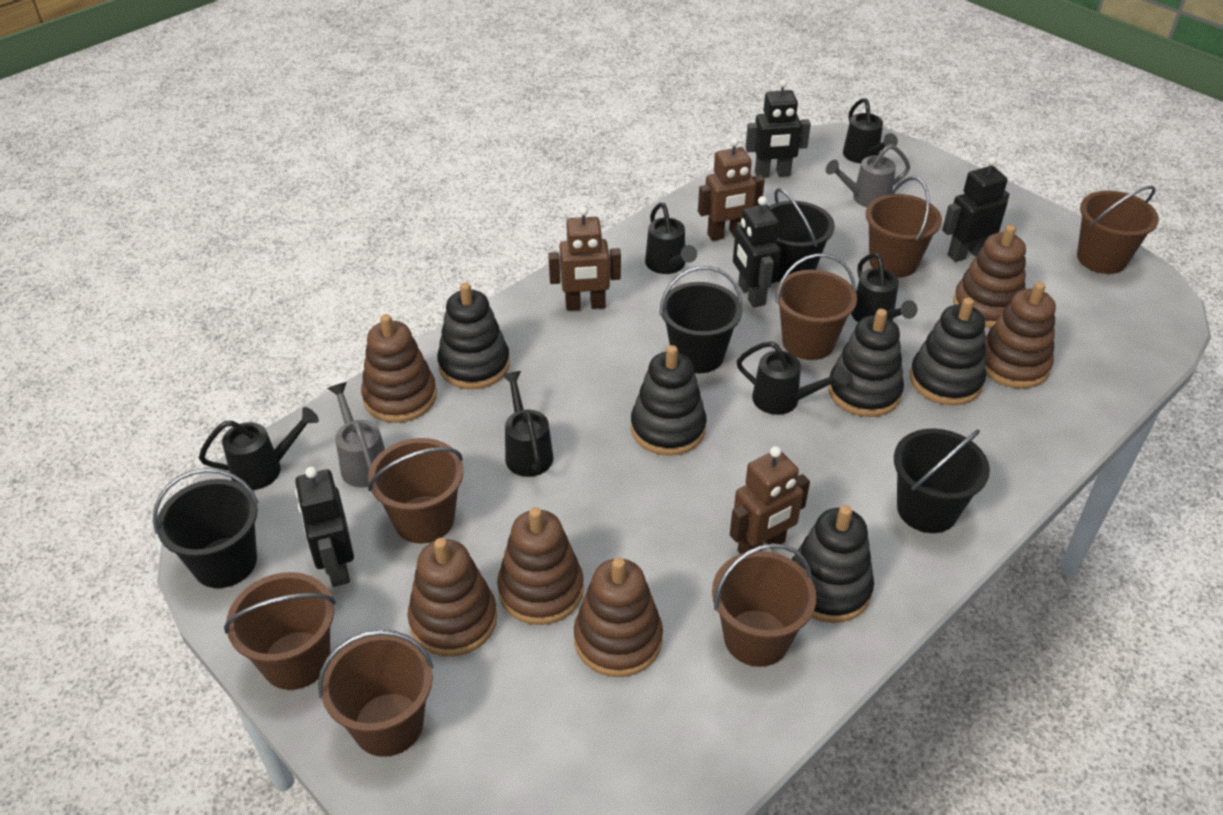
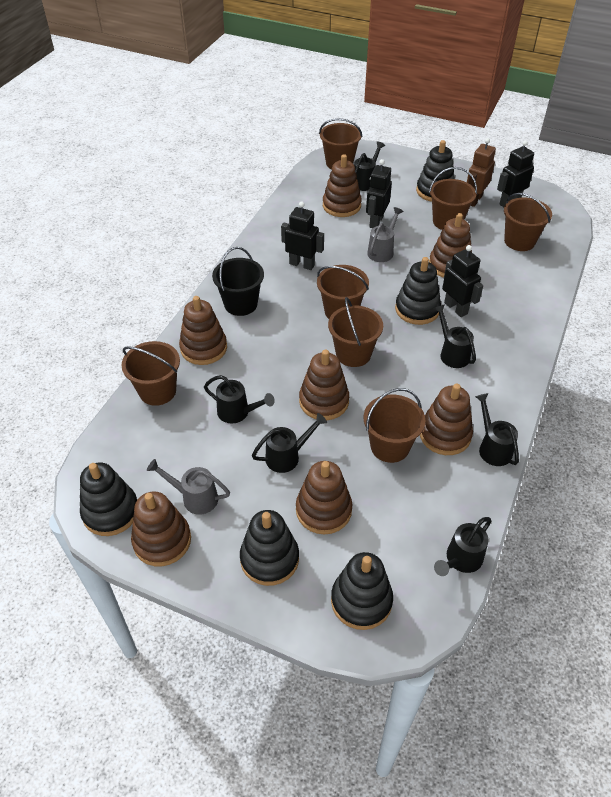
black bucket: [153,468,259,588] [659,266,742,373] [769,188,835,282] [894,428,990,533] = 4 -> [212,247,264,316] = 1
brown robot: [548,207,621,311] [698,138,765,241] [730,446,810,554] = 3 -> [467,138,496,207] = 1
brown stacking toy: [361,314,437,423] [408,538,497,657] [497,507,584,625] [574,557,663,677] [953,225,1026,328] [985,282,1056,389] = 6 -> [131,492,191,566] [179,296,227,365] [296,461,352,535] [299,349,349,420] [323,154,362,217] [420,384,473,455] [429,213,472,278] = 7

